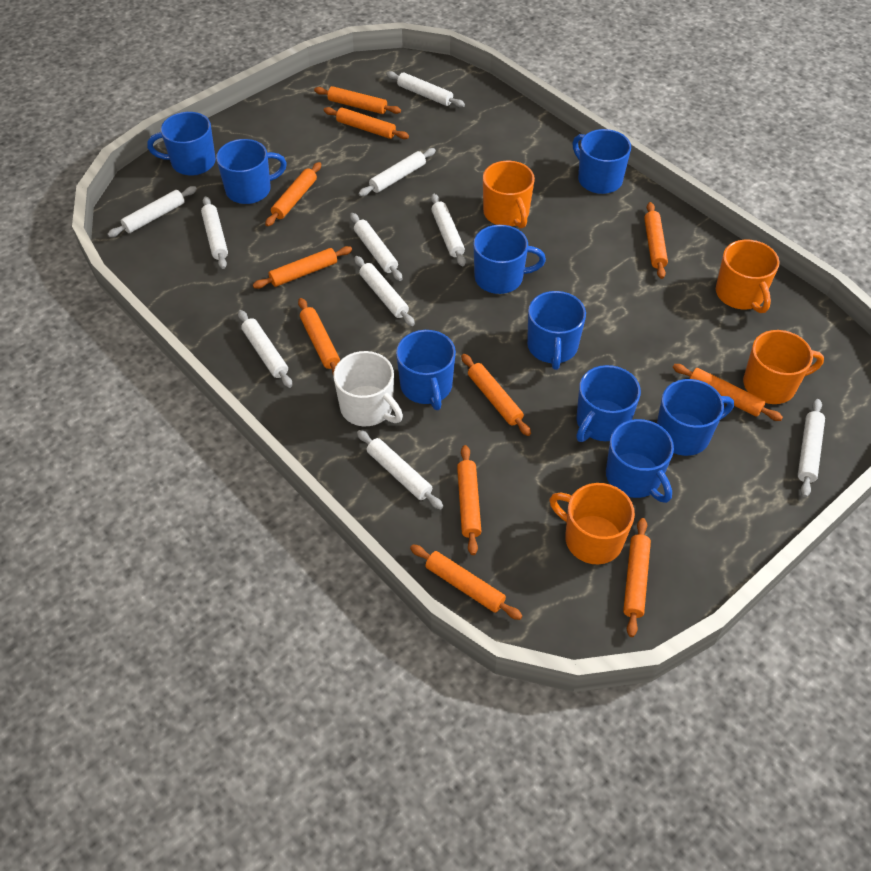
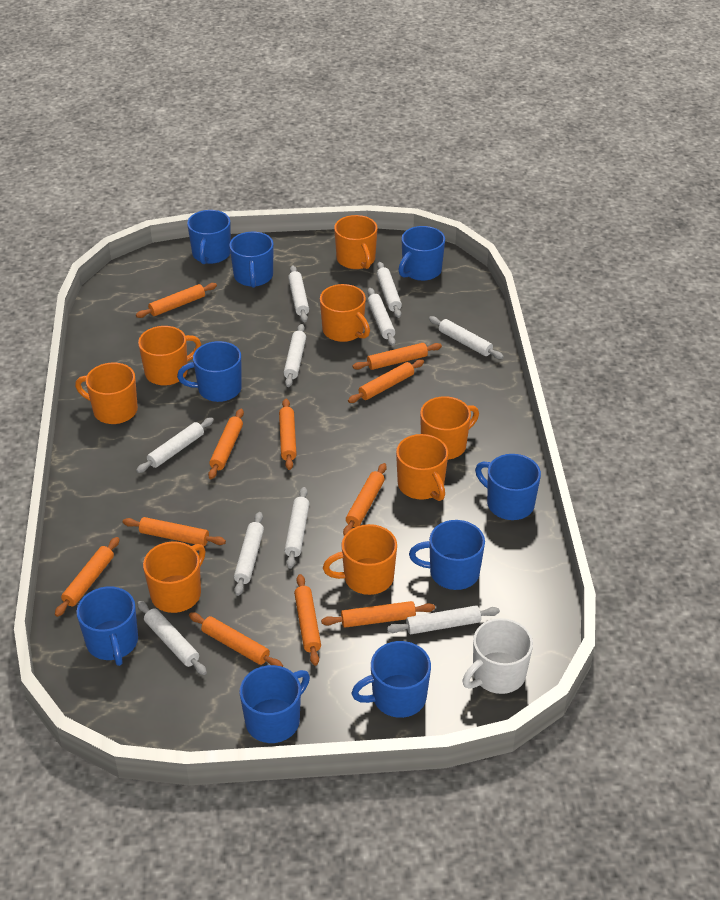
orange mug: [483,161,535,228] [549,483,635,564] [716,240,779,313] [743,330,824,404] = 4 -> [75,363,138,424] [138,326,201,386] [143,541,206,613] [320,284,370,342] [323,524,397,595] [334,215,378,269] [396,434,448,501] [420,396,479,460] = 8

